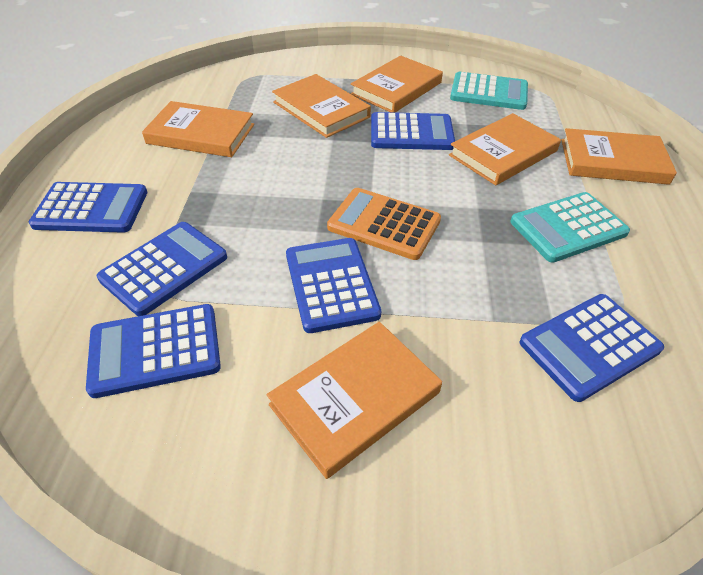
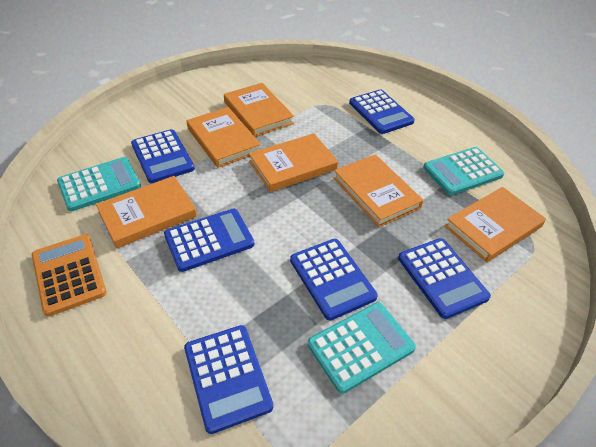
turquoise calculator: [450,72,528,110] [510,192,630,262] = 2 -> [57,157,141,211] [308,302,416,394] [423,147,504,195] = 3

